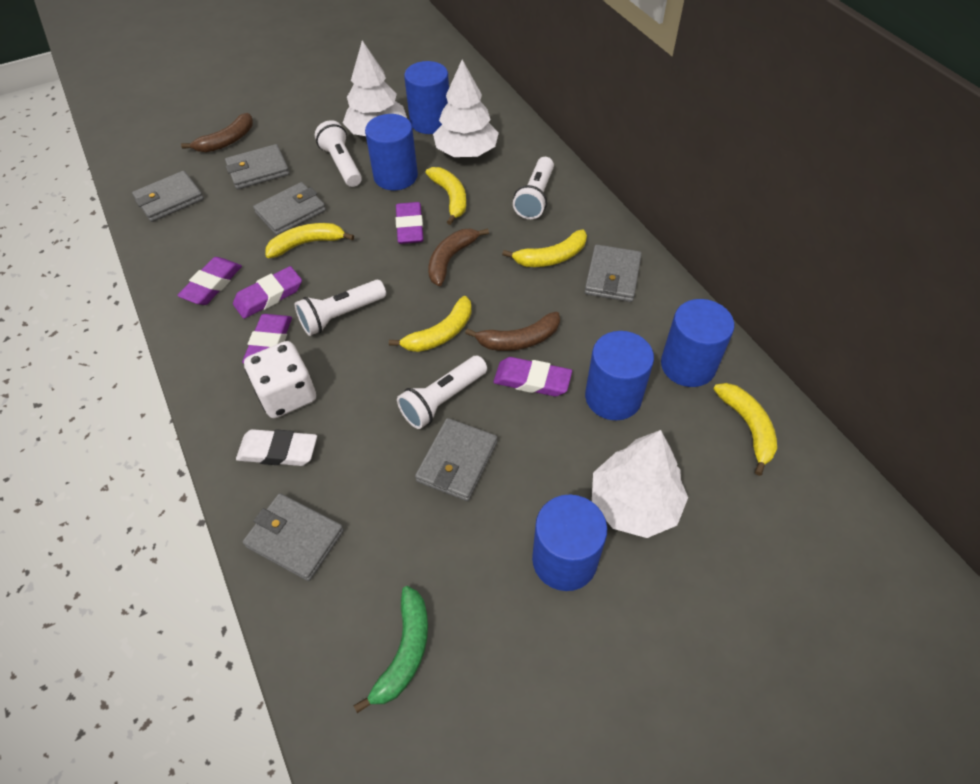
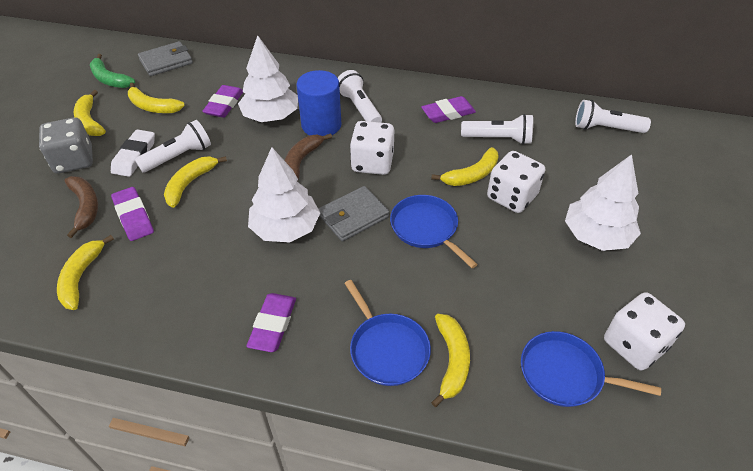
blue cylinder: [365,114,418,190] [404,61,449,134] [532,495,607,591] [585,331,654,420] [661,299,734,387] = 5 -> [297,70,341,136] = 1
blue pan: none = 0 -> [344,280,431,386] [390,195,478,268] [521,331,661,407] = 3
brown banana: [181,113,253,152] [428,228,489,286] [465,312,560,351] = 3 -> [64,176,98,238] [284,133,332,182] = 2
grey dice: none = 0 -> [39,117,93,174] = 1
grey wallet: [132,171,204,222] [225,144,290,189] [243,493,344,581] [253,182,326,235] [415,418,497,501] [584,245,642,302] = 6 -> [138,41,193,76] [319,186,389,242] = 2
purple eraser: [177,257,242,305] [233,266,302,319] [242,314,292,363] [396,202,424,244] [493,357,572,397] = 5 -> [111,187,154,241] [202,85,243,118] [246,293,296,352] [421,96,476,123] = 4
white dice: [244,341,316,418] = 1 -> [350,121,394,175] [487,151,545,213] [604,292,685,370] = 3
yellow banana: [265,223,354,258] [389,296,472,352] [425,167,466,225] [502,229,587,267] [713,383,777,476] = 5 -> [57,235,114,310] [74,90,106,136] [128,82,185,113] [164,156,227,208] [431,147,499,186] [431,314,470,407] = 6

